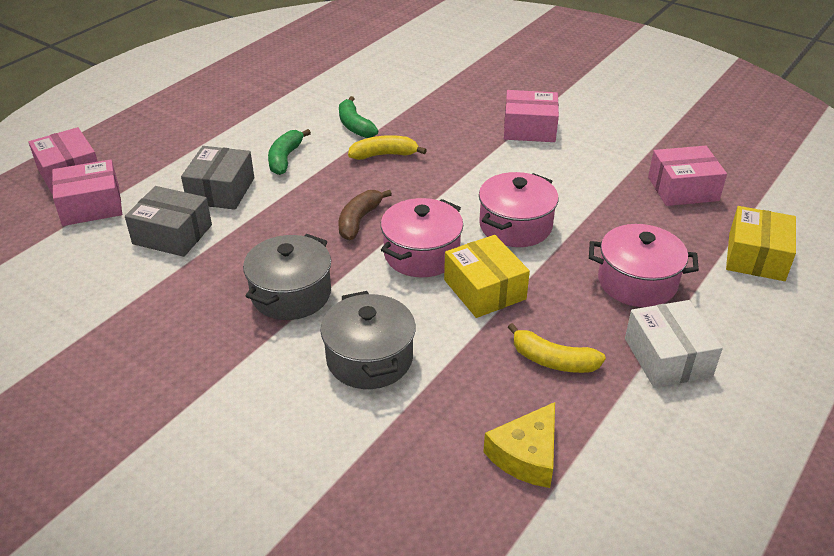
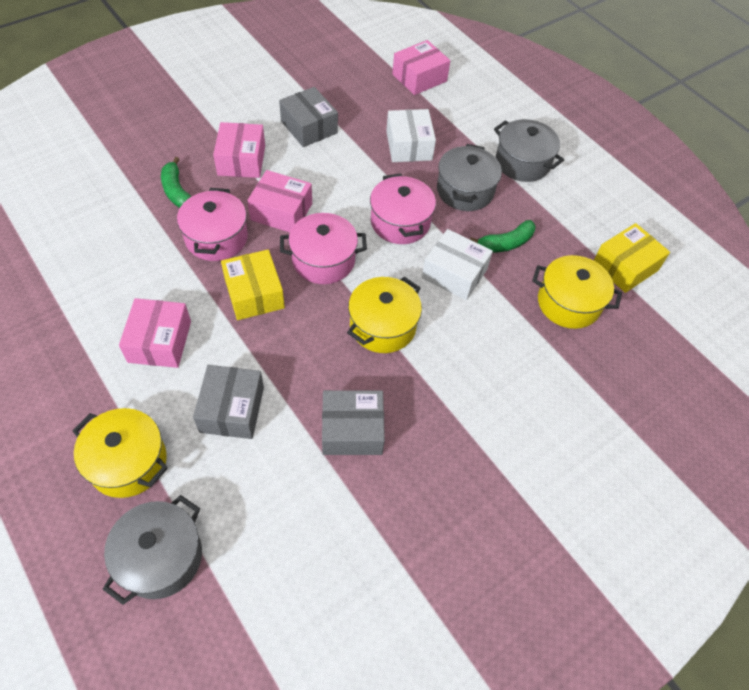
brown banana: [339,190,392,240] = 1 -> none = 0
grey box: [125,186,212,257] [181,146,254,210] = 2 -> [193,365,264,439] [279,87,338,147] [322,390,385,455] = 3
grey pot: [243,234,331,320] [320,291,416,389] = 2 -> [103,495,202,605] [437,144,502,211] [494,119,564,182] = 3
white box: [625,300,723,388] = 1 -> [386,109,436,162] [422,229,493,300] = 2
yellow banana: [348,135,427,160] [508,323,606,373] = 2 -> none = 0
yellow cheese: [483,402,555,488] = 1 -> none = 0
yellow pot: none = 0 -> [73,408,168,498] [347,277,422,353] [532,255,622,329] = 3

